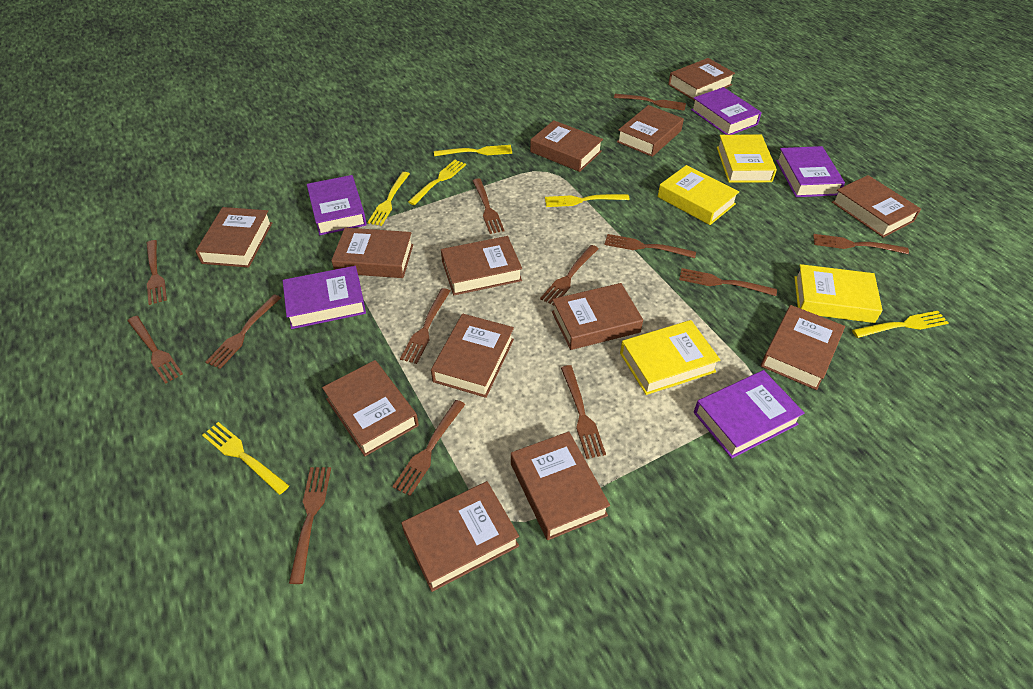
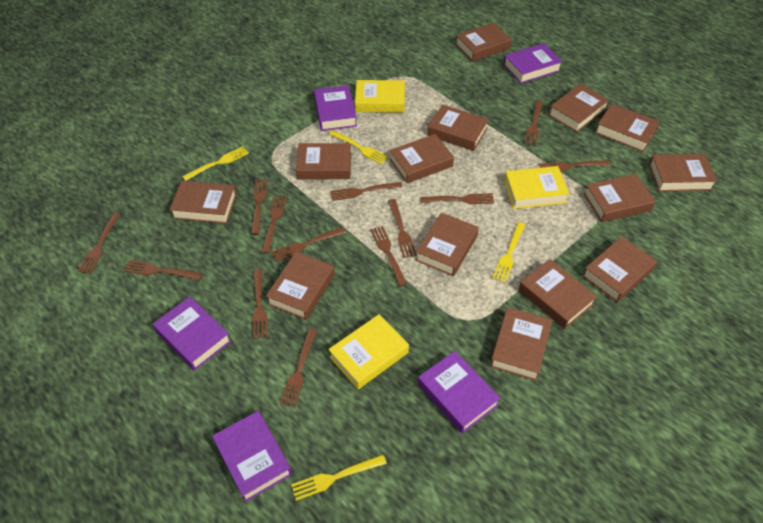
brown book: [195,207,272,268] [322,360,419,456] [331,228,413,278] [401,481,519,592] [431,314,514,398] [441,236,522,295] [511,431,610,540] [530,120,603,172] [552,283,643,350] [617,105,684,157] [668,58,735,101] [761,305,845,390] [832,175,921,238] = 13 -> [169,181,237,224] [266,252,335,320] [296,143,351,179] [389,134,454,183] [415,213,479,276] [427,104,489,151] [455,23,512,62] [490,307,552,381] [519,259,597,329] [548,84,609,132] [582,237,657,302] [584,174,656,222] [595,104,660,152] [649,154,717,192] = 14
yellow book: [620,320,721,395] [658,165,739,225] [717,135,777,183] [794,264,883,323] = 4 -> [328,314,409,389] [355,80,405,113] [504,166,569,209] = 3
yellow fork: [202,422,289,495] [367,172,410,226] [408,160,466,205] [434,145,512,156] [545,194,630,207] [852,311,949,338] = 6 -> [182,146,249,181] [291,455,387,501] [329,130,388,164] [492,222,525,283] = 4

